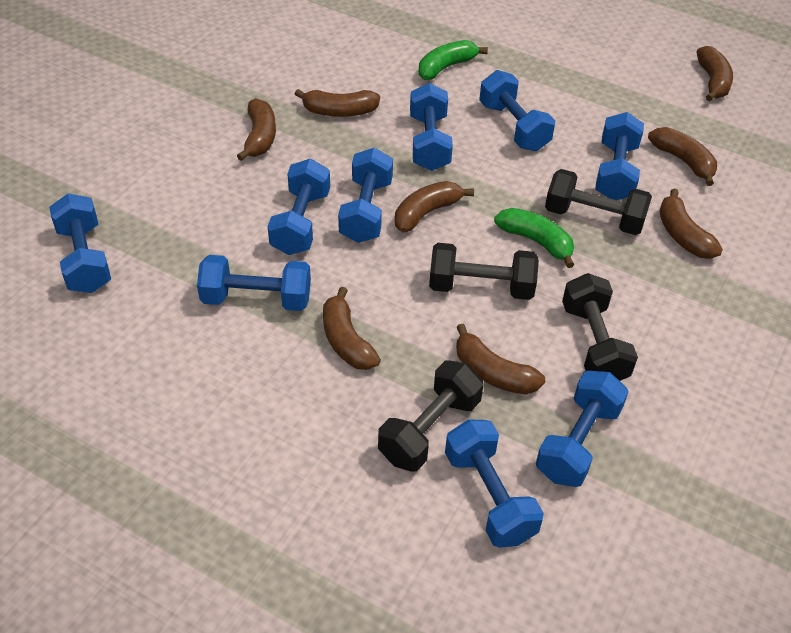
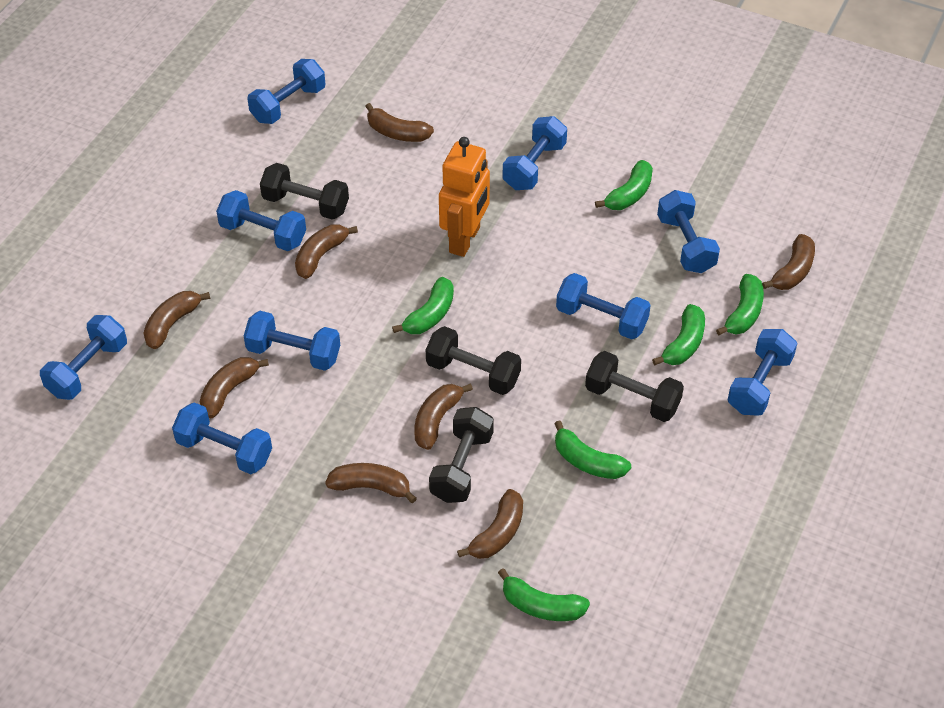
green banana: [419,40,488,80] [494,208,574,268] = 2 -> [392,277,454,334] [498,568,590,621] [554,420,631,479] [595,160,653,210] [652,304,705,365] [716,274,764,335] = 6
orange robot: none = 0 -> [439,137,490,257] = 1

